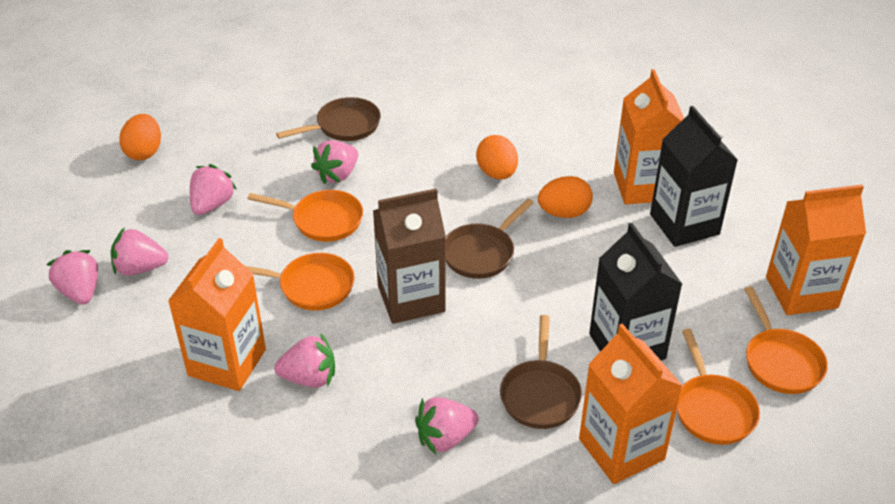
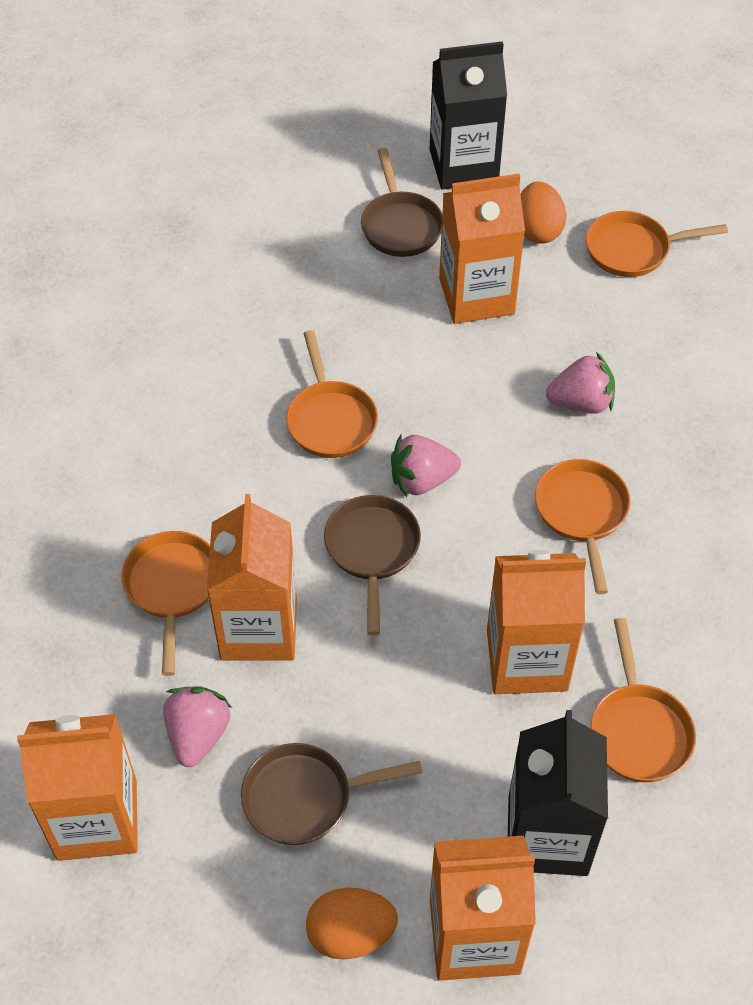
brown carton: [373,189,446,324] = 1 -> none = 0
orange carton: [168,238,266,391] [579,324,683,484] [614,69,684,204] [766,185,866,315] = 4 -> [17,714,138,861] [207,494,297,661] [430,836,536,981] [439,174,525,324] [487,550,586,694] = 5
orange egg: [119,114,161,160] [476,135,518,179] [538,176,593,218] = 3 -> [306,888,398,960] [521,181,567,244] = 2
orange pan: [245,253,355,311] [248,190,363,242] [677,329,760,445] [744,287,828,394] = 4 -> [121,531,210,676] [286,330,378,458] [535,459,630,594] [586,211,728,277] [590,618,696,782] = 5
pink strawberry: [46,250,98,305] [111,227,168,276] [190,164,237,215] [274,334,335,388] [311,140,358,184] [415,397,479,454] = 6 -> [163,687,232,767] [391,434,461,497] [546,352,615,413] = 3

